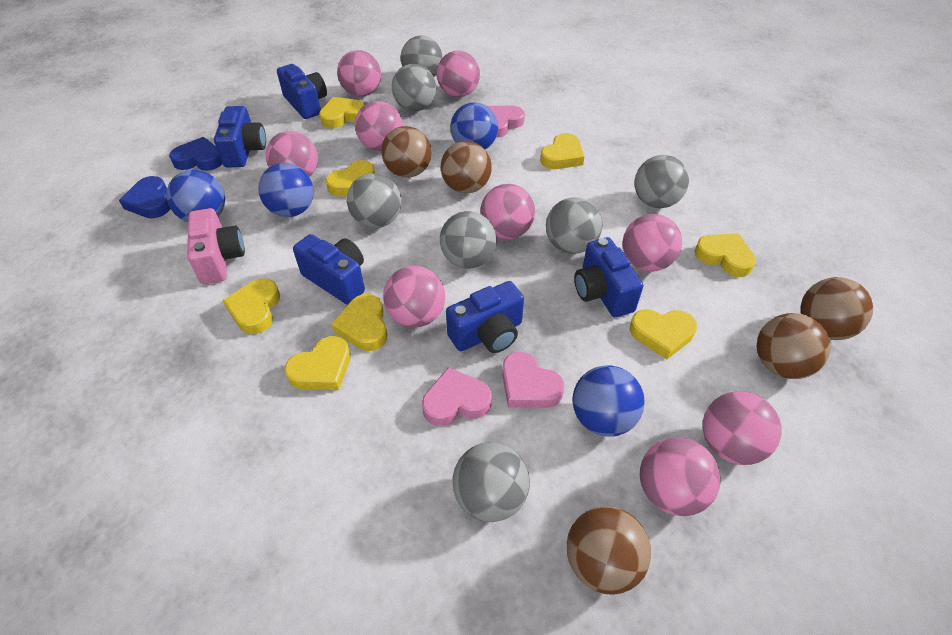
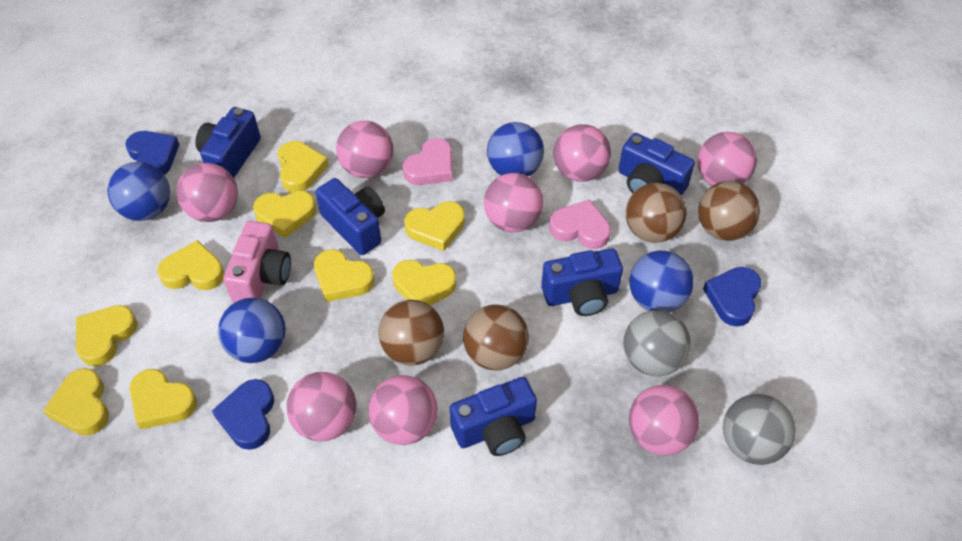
blue heart: [119,176,170,218] [169,137,223,171] = 2 -> [125,131,180,175] [212,379,274,450] [703,267,761,327] = 3
brown ball: [381,126,431,178] [440,141,492,194] [567,506,651,595] [756,313,831,379] [801,277,873,340] = 5 -> [379,300,444,365] [463,305,529,370] [626,183,686,243] [698,181,760,241] = 4
grey ball: [347,173,401,228] [392,64,436,111] [401,36,443,77] [440,211,497,269] [453,442,530,522] [546,197,602,254] [634,155,689,208] = 7 -> [623,310,691,376] [723,394,796,465] = 2
pink ball: [266,131,318,177] [337,50,381,97] [355,101,403,151] [383,266,445,327] [437,51,480,97] [480,184,535,239] [622,214,682,272] [640,437,720,516] [703,391,782,465] = 9 -> [176,163,238,222] [287,372,356,441] [336,121,394,178] [368,375,438,445] [484,173,543,232] [553,124,611,182] [629,385,700,455] [697,132,757,186] = 8
pink heart: [422,367,492,426] [487,105,525,138] [502,352,565,408] = 3 -> [403,138,452,185] [549,199,611,249] = 2
yellow heart: [222,278,280,334] [285,336,351,390] [319,97,364,128] [326,160,375,196] [331,294,387,351] [540,133,585,169] [630,309,697,359] [694,233,756,277] = 8 -> [43,368,109,436] [76,305,137,366] [130,369,197,429] [157,240,224,290] [253,191,316,238] [278,141,329,192] [314,249,374,302] [392,260,456,306] [404,201,465,251] = 9

